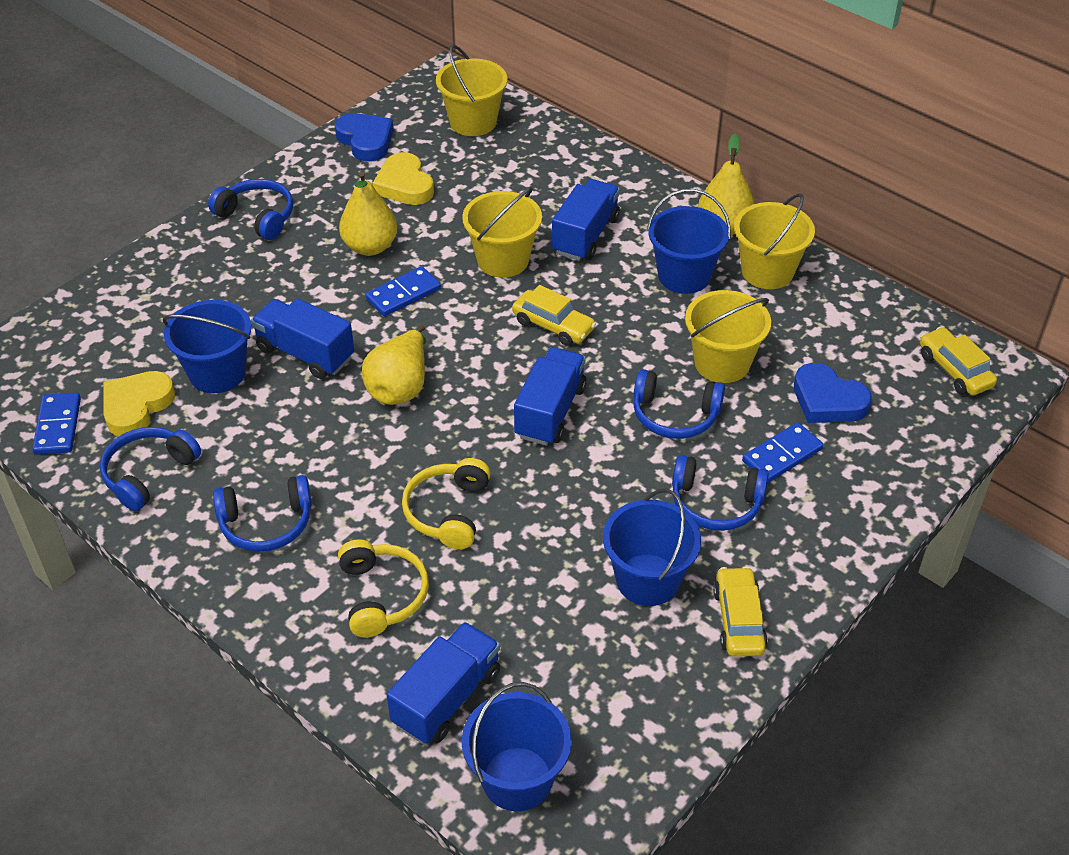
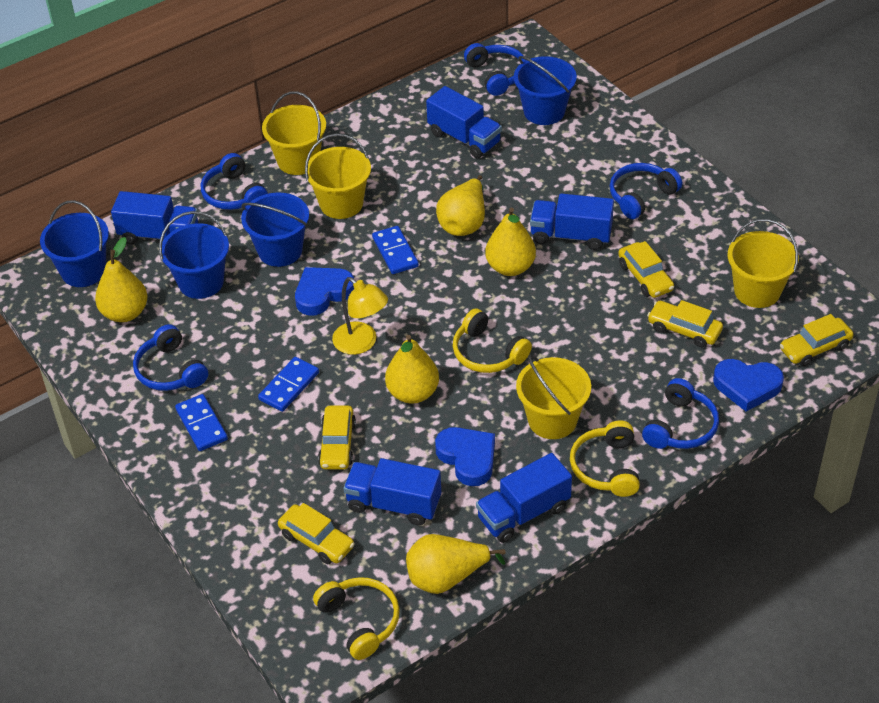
blue heart: [335,113,393,162] [794,363,872,423] = 2 -> [295,267,354,316] [435,427,495,486] [713,359,784,412] = 3
blue truck: [251,298,354,379] [387,622,500,744] [514,347,587,446] [552,179,620,261] = 4 -> [111,191,198,244] [343,458,441,526] [426,86,502,158] [476,453,572,543] [530,193,614,250] = 5
yellow car: [512,285,596,346] [713,567,768,657] [920,327,997,395] = 3 -> [278,503,355,565] [318,405,356,470] [618,241,674,298] [647,300,723,347] [780,314,854,366] = 5
yellow headphones: [338,539,429,637] [402,458,491,549] = 2 -> [313,577,400,660] [453,309,532,373] [570,420,640,497] = 3
yellow heart: [103,371,175,436] [372,152,434,205] = 2 -> none = 0
yellow lamp: none = 0 -> [332,277,388,355] = 1
yellow pear: [339,172,397,256] [362,325,426,405] [698,133,755,235] = 3 -> [95,237,148,322] [385,335,439,404] [406,534,506,594] [436,175,485,236] [485,208,536,276] = 5

